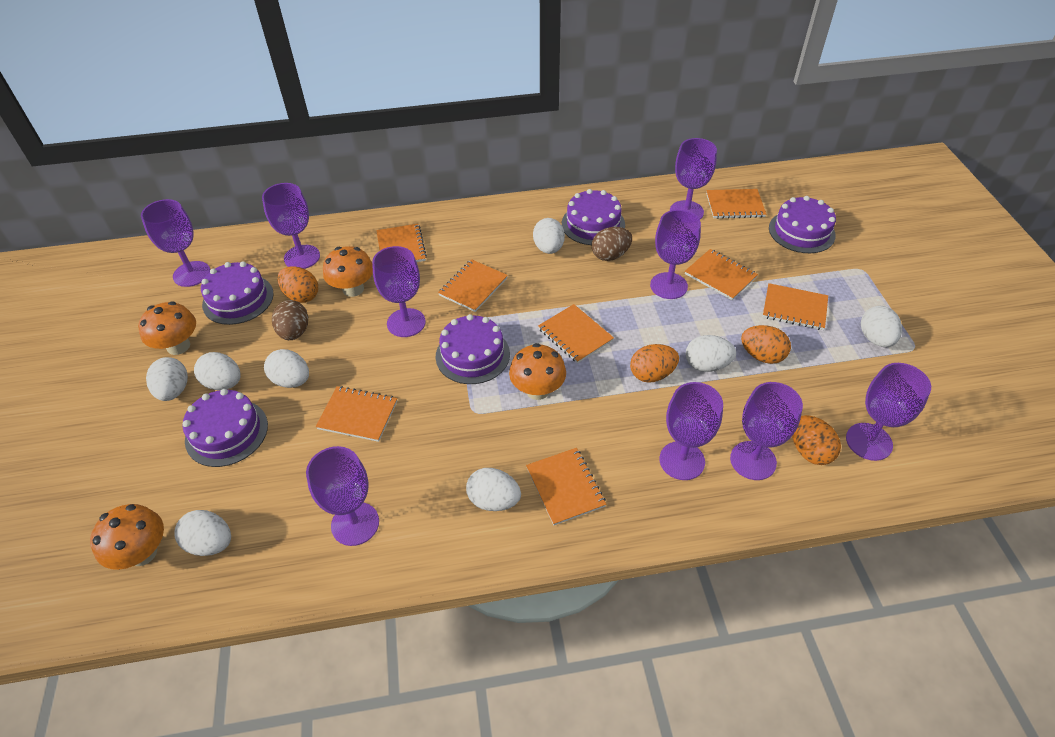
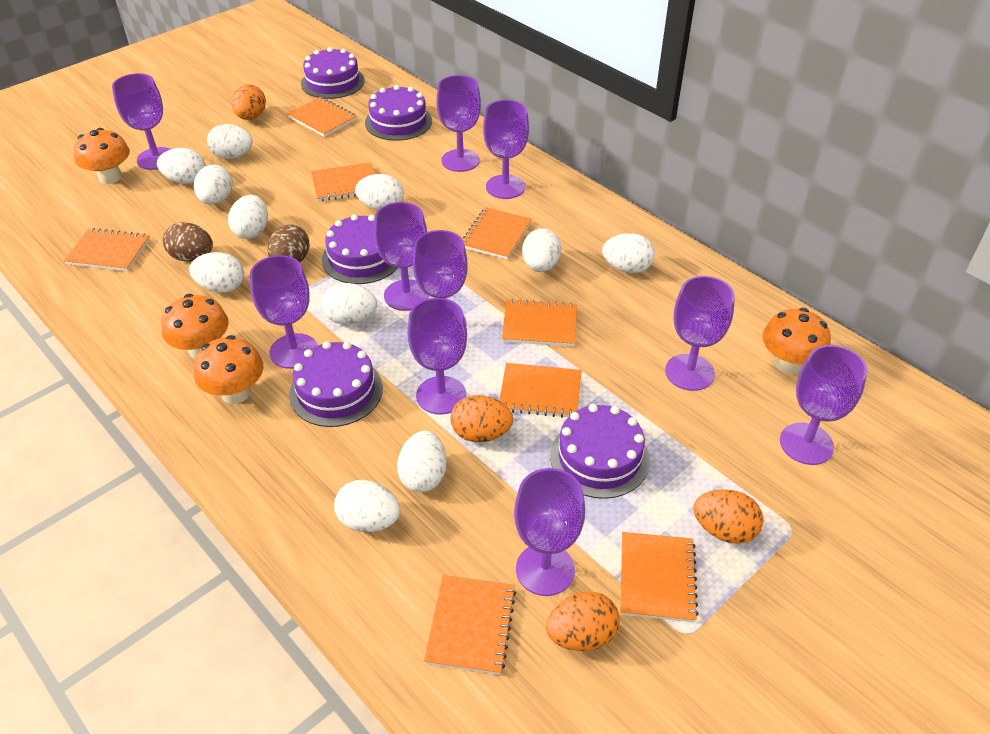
purple goblet: [141,199,210,287] [262,183,320,269] [306,446,379,546] [372,246,426,337] [650,210,701,299] [660,382,723,480] [670,138,717,219] [730,382,803,480] [846,363,931,461] = 9 -> [112,73,171,170] [250,255,318,369] [374,202,429,311] [408,298,467,415] [413,230,468,327] [437,75,481,172] [483,100,529,199] [514,468,585,596] [665,276,735,391] [780,345,868,465] = 10
white egg: [146,357,188,401] [175,510,231,556] [194,352,240,390] [264,349,309,388] [466,468,521,511] [533,218,565,254] [686,335,736,372] [861,306,902,347] = 8 -> [157,148,206,184] [189,252,244,293] [194,165,233,205] [207,124,253,159] [228,195,268,239] [321,283,377,324] [334,480,401,532] [355,174,404,210] [397,431,447,492] [522,228,562,272] [602,233,655,273] = 11

